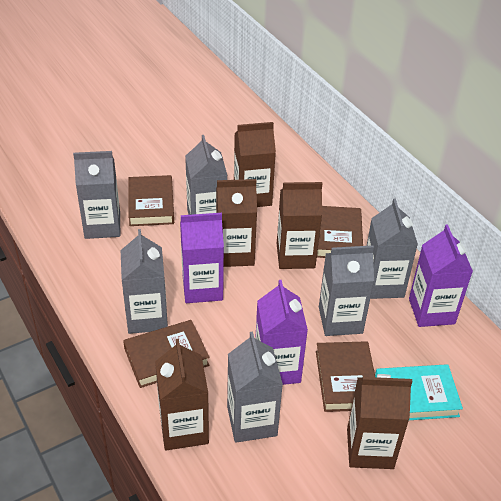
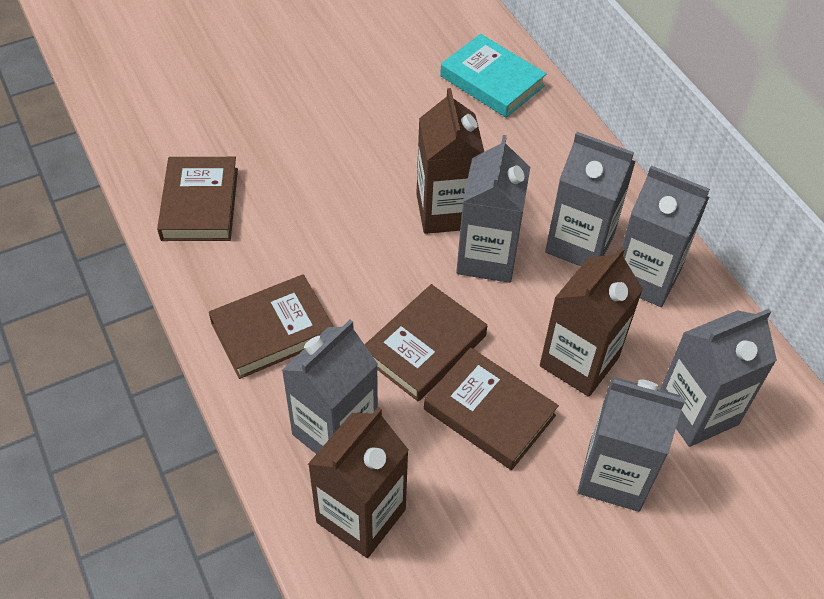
brown carton: [155,339,209,450] [216,179,257,267] [234,122,276,207] [277,182,322,269] [347,374,412,469] = 5 -> [308,407,409,558] [416,88,484,234] [540,246,643,397] = 3
purple carton: [180,213,224,303] [255,280,308,385] [409,224,473,327] = 3 -> none = 0

